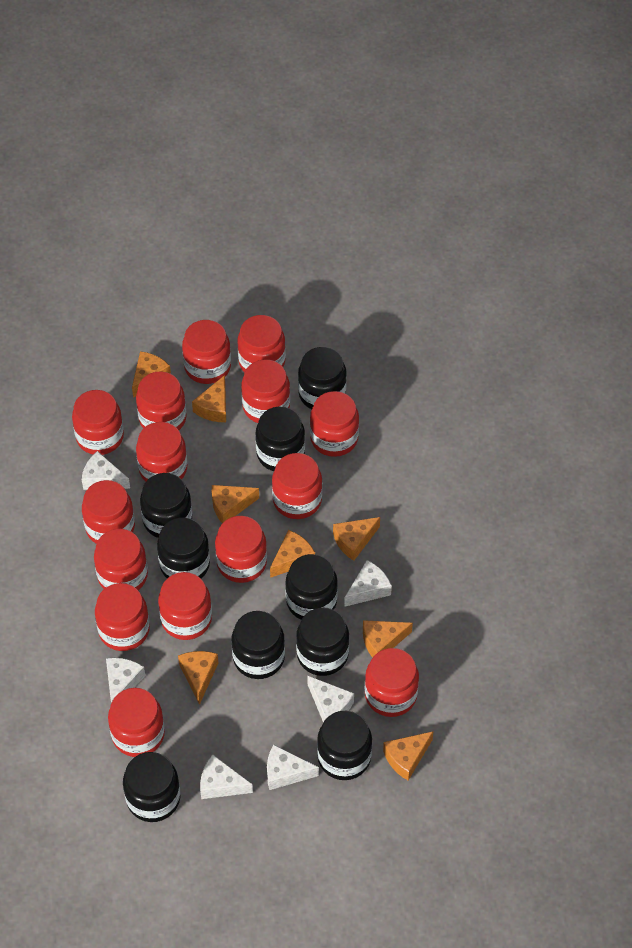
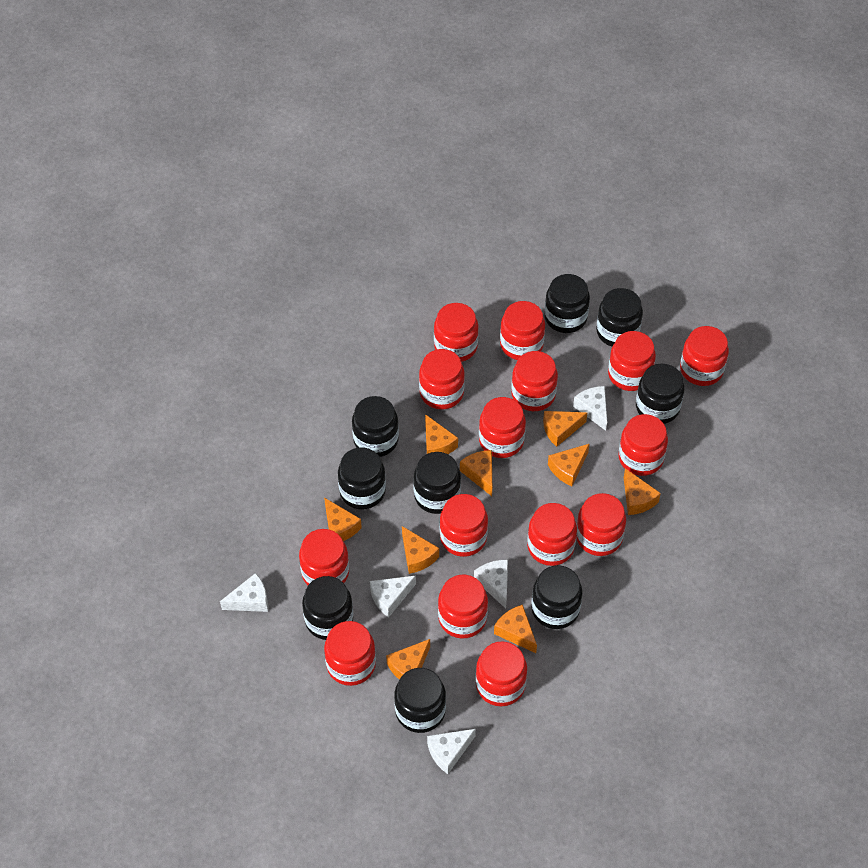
orange cheese: [132,351,171,398] [178,651,218,705] [192,375,226,422] [212,485,259,523] [270,530,315,578] [333,517,380,561] [363,620,413,658] [383,731,434,780] = 8 -> [324,498,362,541] [386,639,430,680] [402,526,439,574] [425,414,458,454] [460,450,492,496] [494,605,537,653] [543,411,588,447] [548,444,590,486] [624,468,661,515] = 9
white cheese: [82,451,130,490] [106,658,145,703] [200,754,253,799] [267,745,319,790] [308,676,354,723] [344,560,392,607] = 6 -> [220,573,268,612] [370,576,416,617] [427,729,476,774] [474,560,508,609] [573,386,607,431] = 5

